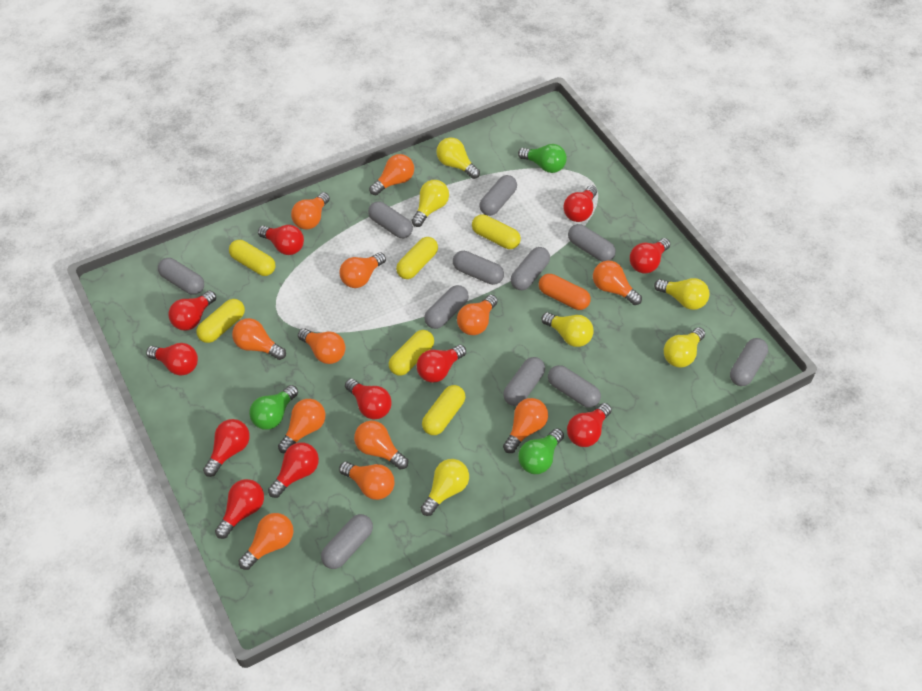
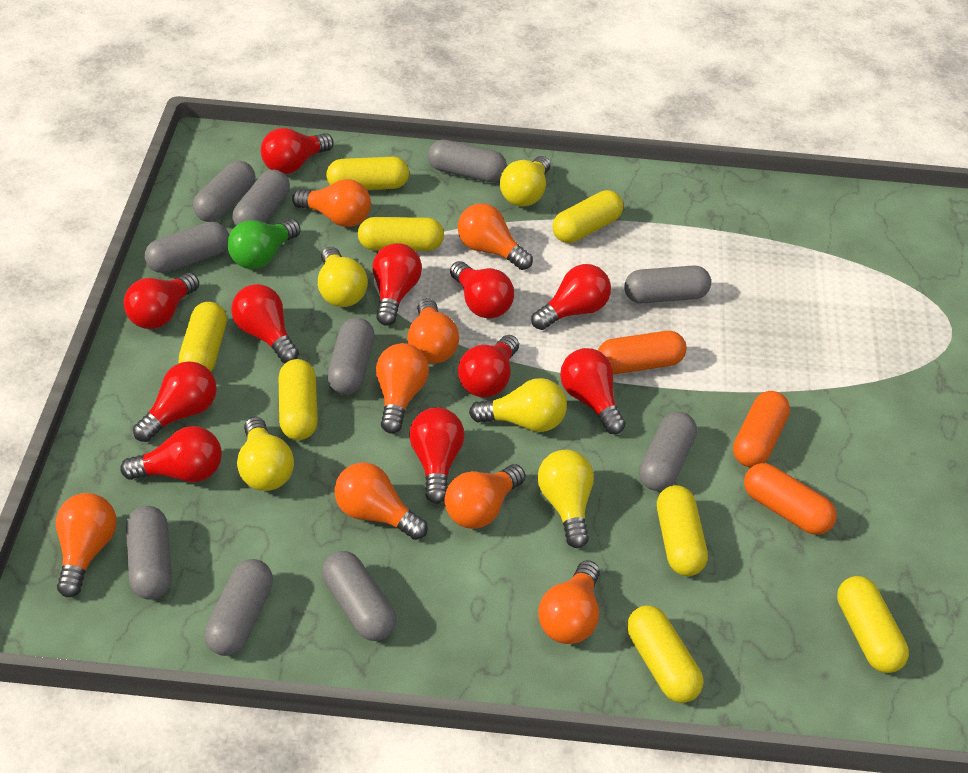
green light bulb: [249,385,298,430] [518,144,567,173] [518,428,564,474] = 3 -> [227,219,301,269] = 1
grey capsule: [158,258,204,295] [321,514,373,569] [368,201,413,238] [424,285,469,329] [453,251,504,285] [479,175,517,216] [503,357,545,406] [511,247,550,290] [548,365,601,408] [568,224,616,262] [730,338,768,386] = 11 -> [126,506,172,600] [145,221,229,273] [193,161,255,222] [204,559,273,656] [233,169,290,226] [322,551,396,641] [327,318,375,394] [428,140,507,182] [624,265,711,304] [639,412,697,491] = 10
orange capsule: [539,274,591,310] = 1 -> [598,331,687,374] [733,391,790,467] [744,463,837,535] = 3
orange light bulb: [232,318,286,360] [239,513,293,570] [278,399,325,454] [291,192,330,230] [298,328,345,364] [339,252,386,288] [339,462,394,500] [354,421,408,470] [369,154,414,195] [457,295,498,335] [503,398,548,453] [593,261,642,305] = 12 -> [56,493,117,597] [292,179,371,227] [335,463,428,540] [376,343,429,434] [407,298,459,364] [444,464,526,529] [458,203,533,270] [538,560,600,644] = 8
yellow capsule: [197,299,245,343] [229,240,275,276] [389,330,434,376] [396,237,438,279] [422,385,465,435] [472,214,521,249] = 6 -> [178,302,227,371] [279,359,318,440] [326,157,409,190] [358,217,444,251] [552,190,623,243] [627,605,703,703] [657,485,708,576] [837,576,909,673] = 8
yellow light bulb: [412,180,449,227] [421,459,469,516] [436,137,480,179] [541,312,594,347] [654,278,709,310] [664,327,705,368] = 6 -> [237,417,294,491] [318,247,368,307] [469,378,567,432] [500,156,550,206] [538,450,594,548] = 5

